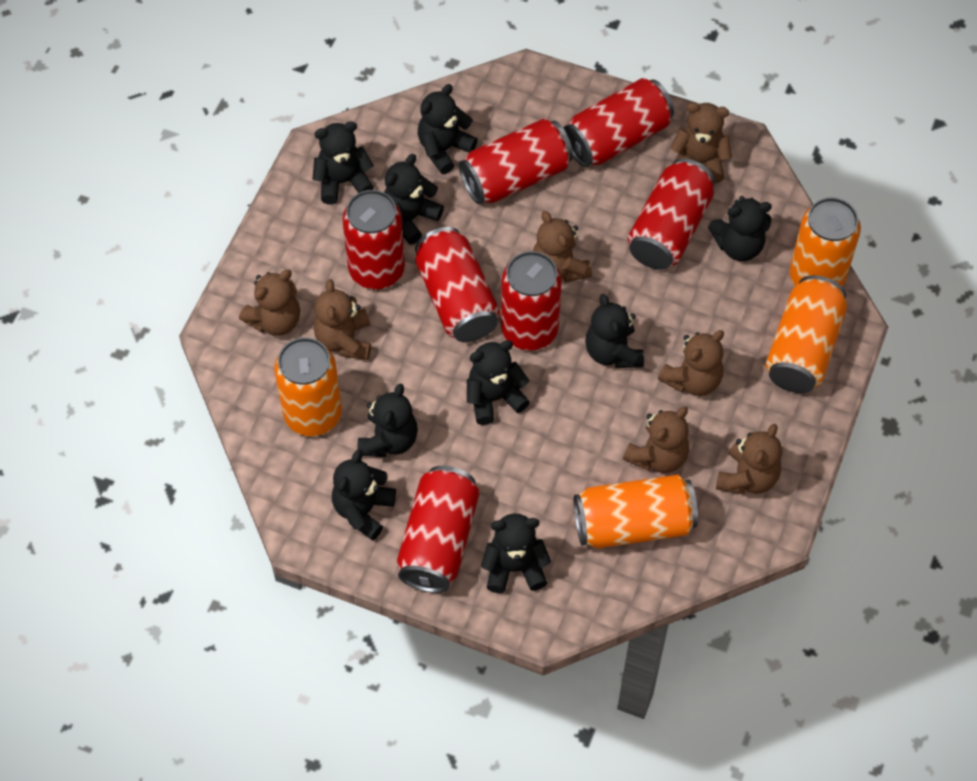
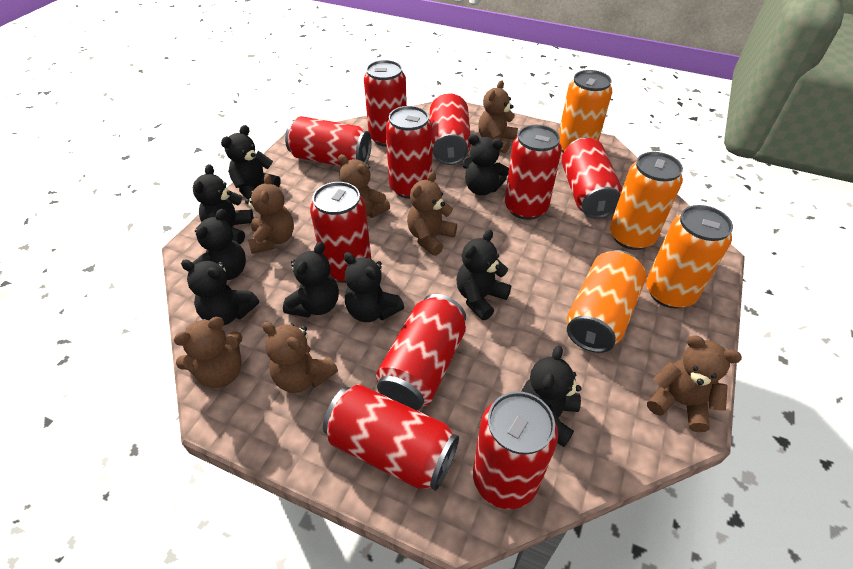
red can: [342,190,405,289] [397,466,480,593] [415,227,500,343] [459,119,573,204] [501,251,562,351] [563,78,674,167] [628,158,715,270] = 7 -> [285,116,371,166] [310,182,371,283] [323,384,459,491] [364,60,407,147] [376,294,466,410] [386,106,432,199] [430,94,471,165] [473,391,558,509] [505,125,562,220] [561,138,622,219] = 10

